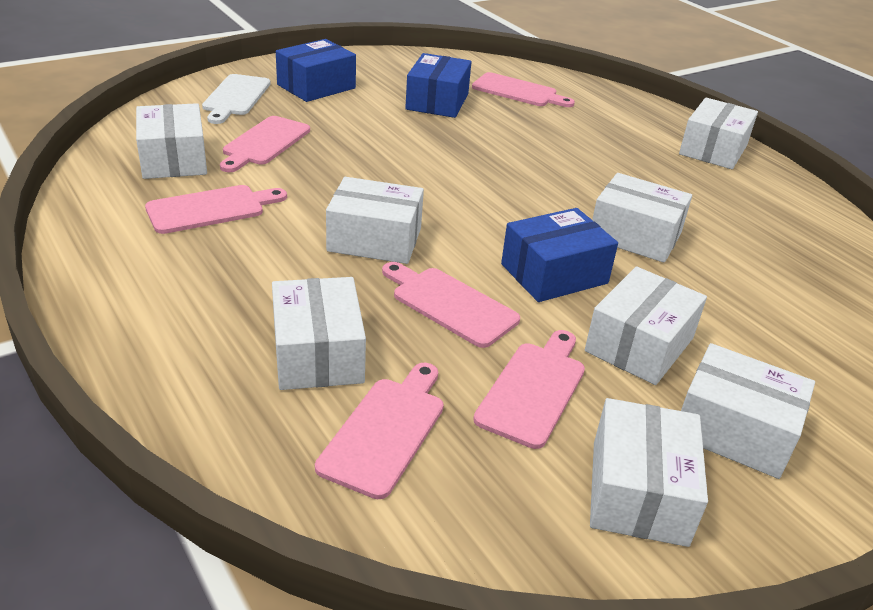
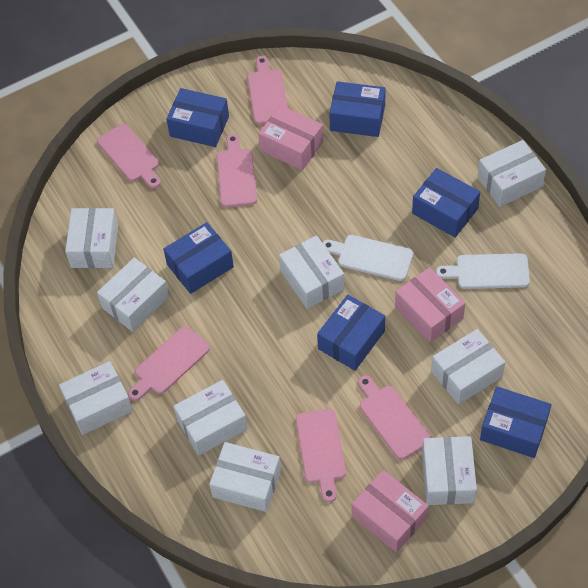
blue box: [276,39,356,102] [405,53,471,118] [501,208,618,302] = 3 -> [163,222,234,294] [166,88,229,147] [317,295,385,371] [329,81,386,137] [412,168,480,237] [480,387,552,458] = 6
pink box: none = 0 -> [258,105,323,170] [352,470,428,553] [395,267,465,343] = 3
white box: [136,103,207,179] [272,277,366,390] [326,177,424,264] [585,267,707,385] [590,398,708,547] [592,173,692,263] [679,98,758,169] [681,343,815,479] = 8 -> [59,361,133,435] [65,208,118,268] [97,257,169,332] [173,380,248,456] [209,442,281,512] [279,235,344,309] [422,436,477,505] [431,329,505,405] [477,140,546,207] = 9
white cutting board: [202,74,271,124] = 1 -> [322,235,413,281] [436,253,530,289] = 2

